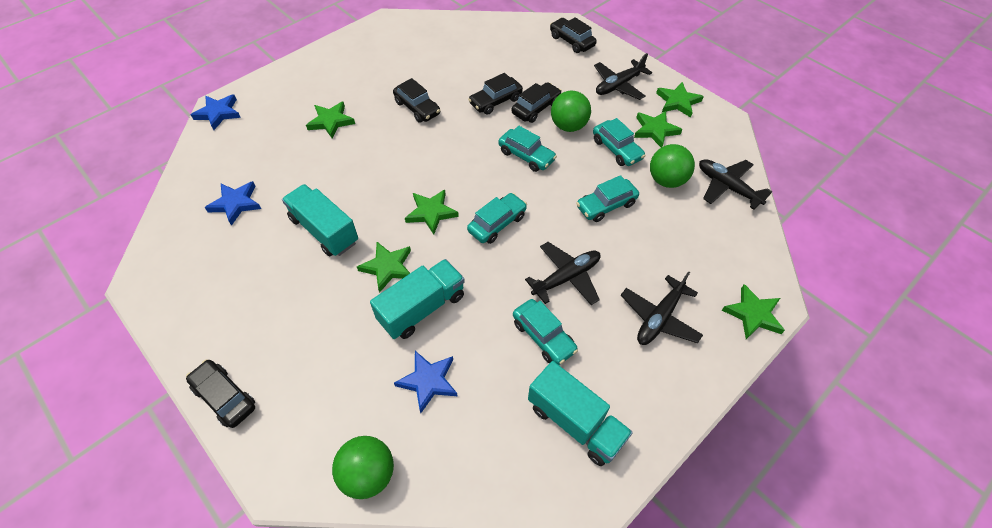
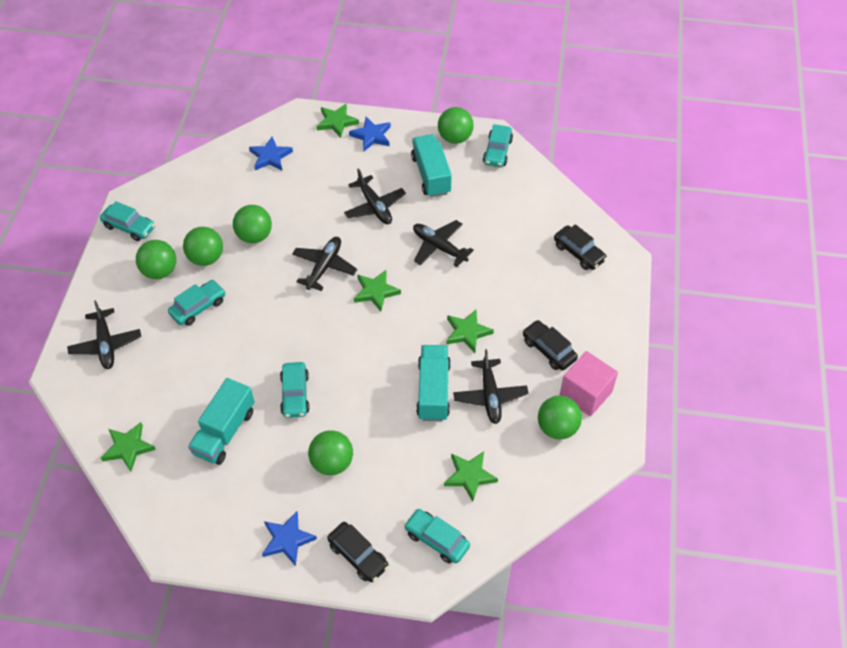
black car: [186,359,255,428] [393,78,440,123] [468,73,523,115] [511,82,562,123] [550,17,596,53] = 5 -> [327,522,389,582] [523,320,578,370] [554,224,607,270] = 3
black plane: [525,242,601,305] [594,53,652,100] [621,271,703,345] [699,159,773,210] = 4 -> [67,300,141,369] [292,237,357,291] [344,168,406,224] [413,220,474,267] [453,349,529,424] = 5
green ball: [332,436,394,499] [551,90,591,132] [650,144,695,188] = 3 -> [136,240,176,279] [183,227,223,266] [233,205,272,243] [308,430,353,475] [438,107,474,144] [538,395,582,439] = 6
green star: [306,102,355,139] [357,242,411,293] [405,190,459,235] [634,111,682,148] [656,82,704,118] [722,284,785,339] = 6 -> [101,422,156,472] [317,103,359,138] [354,270,401,311] [444,452,498,501] [446,310,494,353] = 5
pink cube: none = 0 -> [560,351,618,416] = 1

